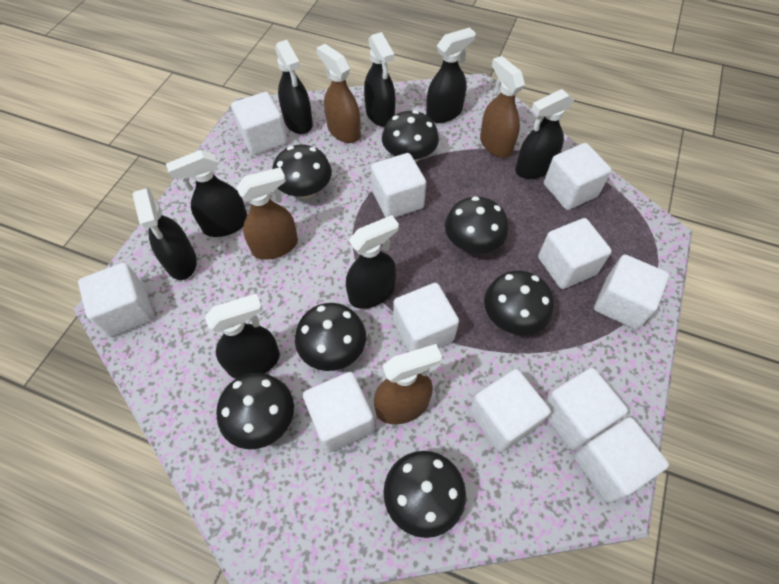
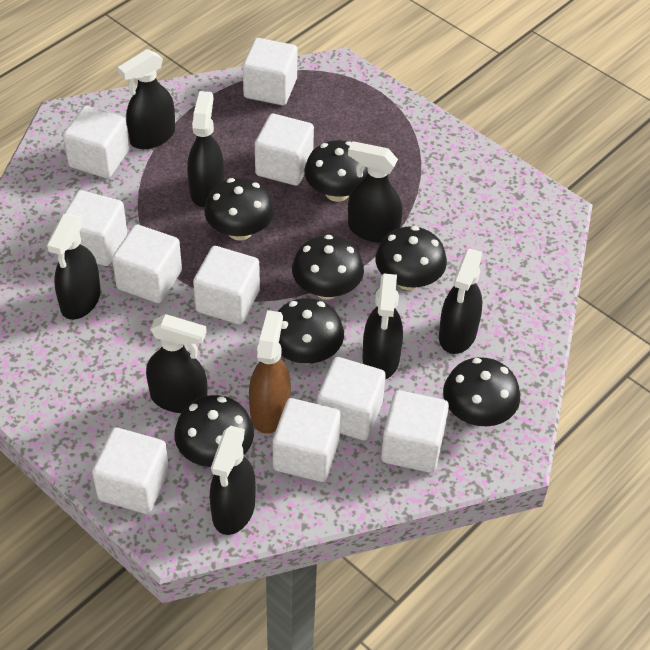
brown spray bottle: [236,167,298,260] [316,44,361,143] [374,344,442,424] [480,56,525,158] = 4 -> [249,310,291,434] = 1
white cube: [78,263,154,337] [231,92,287,155] [303,372,374,453] [371,153,426,218] [393,283,459,352] [469,369,551,452] [538,218,612,289] [544,143,611,210] [544,368,628,450] [574,417,669,503] [594,255,669,329] = 11 -> [63,106,129,178] [64,190,127,266] [92,428,169,514] [112,224,182,303] [193,246,260,325] [243,38,297,105] [255,114,314,186] [273,398,341,482] [317,357,386,440] [381,390,449,473] = 10

